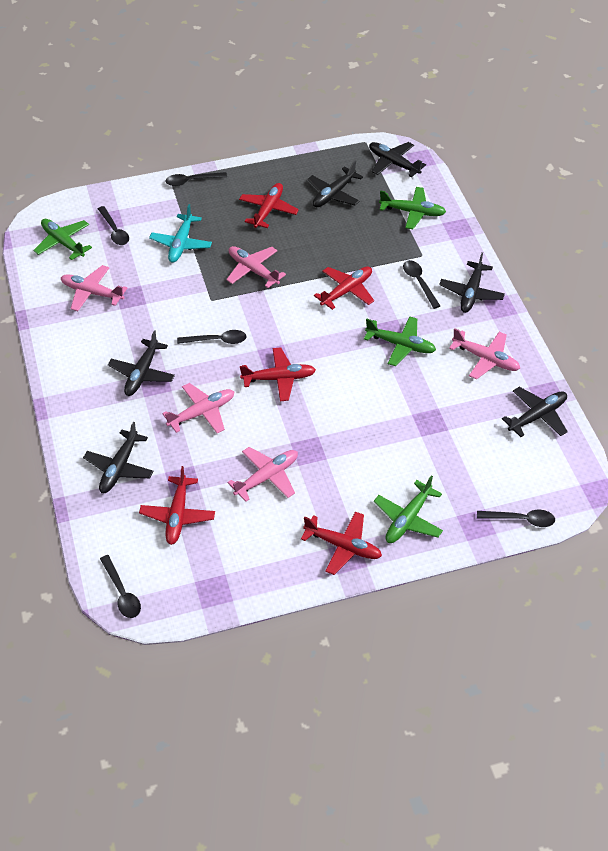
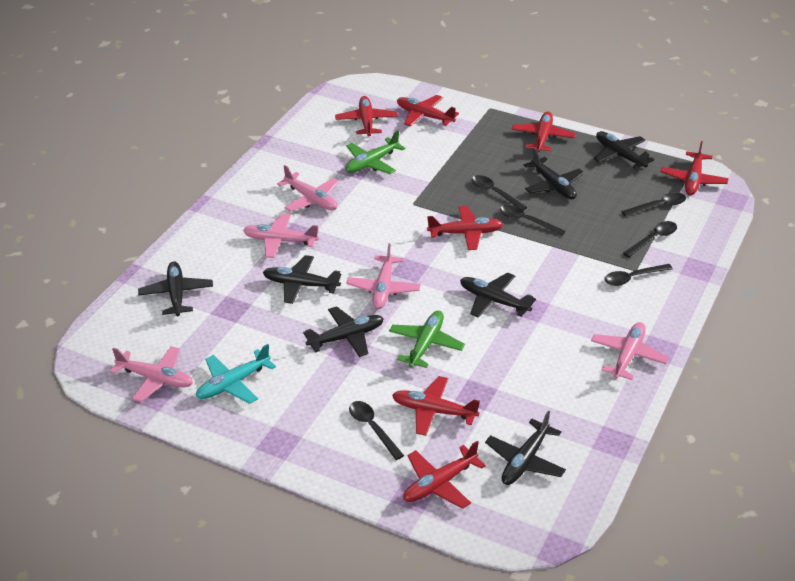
black plane: [83,422,154,493] [108,330,175,396] [307,161,363,207] [369,142,426,177] [439,252,505,313] [502,387,568,437] = 6 -> [138,261,213,316] [263,255,341,304] [303,306,384,357] [460,272,536,318] [485,411,566,485] [523,148,584,199] [593,131,654,169] = 7
green plane: [33,219,92,260] [364,316,436,366] [374,475,443,543] [379,187,446,229] = 4 -> [345,130,406,174] [389,311,465,368] = 2
red plane: [139,466,215,545] [239,183,299,228] [240,347,316,401] [301,512,382,575] [314,266,374,310] = 5 -> [335,96,398,136] [392,376,480,436] [397,95,459,127] [403,441,486,509] [427,206,503,250] [512,111,576,152] [661,141,729,195] = 7

